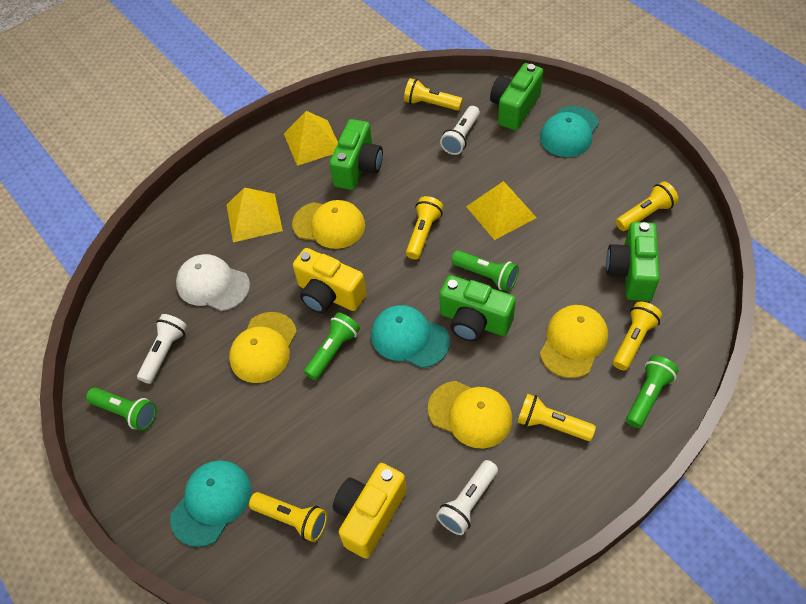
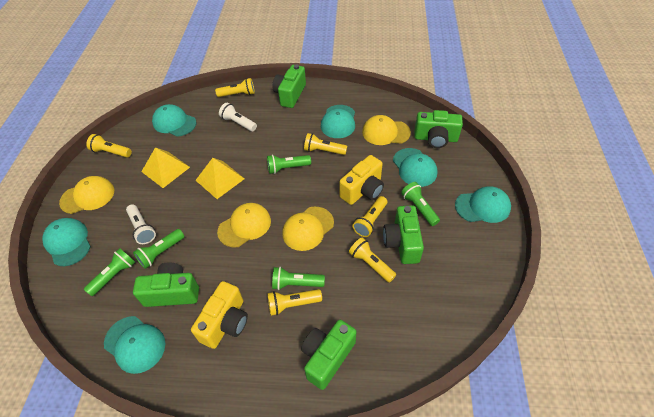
green camera: [329,119,383,190] [439,275,516,342] [490,63,543,130] [606,222,660,301] = 4 -> [133,262,199,307] [273,64,306,108] [301,320,356,390] [383,205,424,264] [414,110,463,148] = 5
green flashlight: [86,388,156,431] [304,312,360,380] [451,250,519,291] [626,356,679,428] = 4 -> [84,248,135,296] [133,229,184,269] [267,155,311,174] [272,267,325,290] [401,182,440,226] = 5
turquoise cap: [170,460,251,547] [371,305,450,368] [540,106,599,157] = 3 -> [42,218,91,266] [104,316,165,374] [152,104,196,137] [321,105,355,138] [393,148,438,187] [455,187,511,223] = 6
white cap: [176,254,250,311] = 1 -> none = 0
white flashlight: [137,314,187,384] [436,460,498,535] [440,106,480,155] = 3 -> [126,204,156,244] [219,103,257,132] = 2
yellow pyramid: [227,187,283,242] [284,111,338,166] [466,181,537,240] = 3 -> [141,147,190,188] [196,158,245,199] = 2

